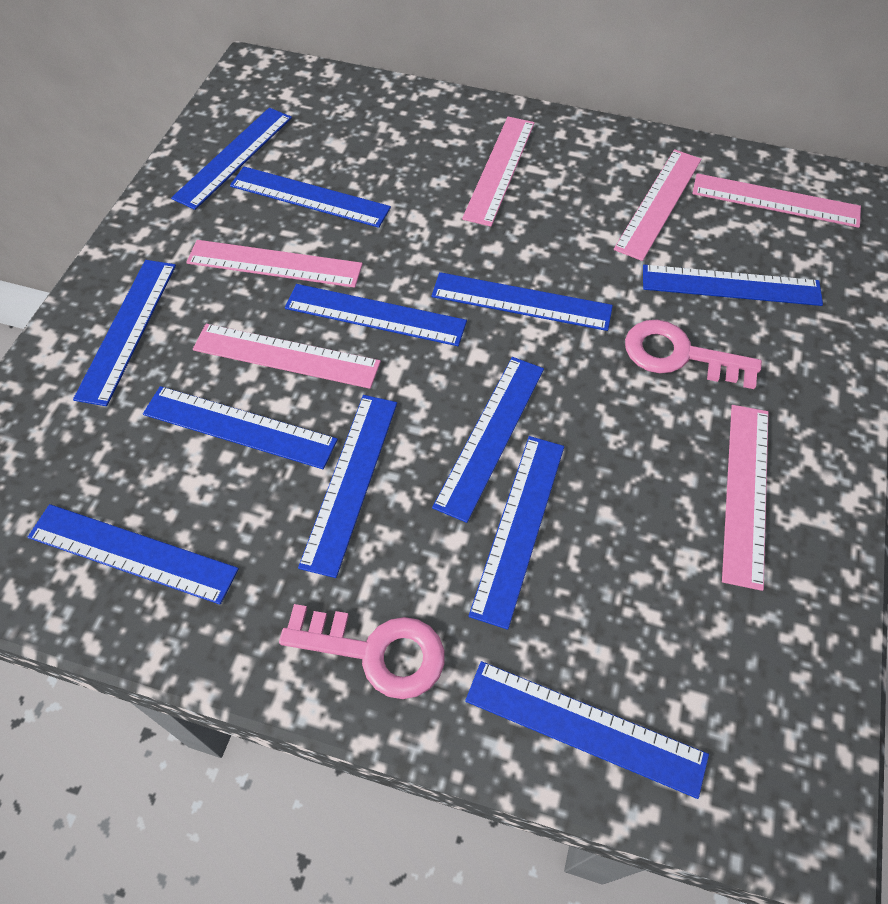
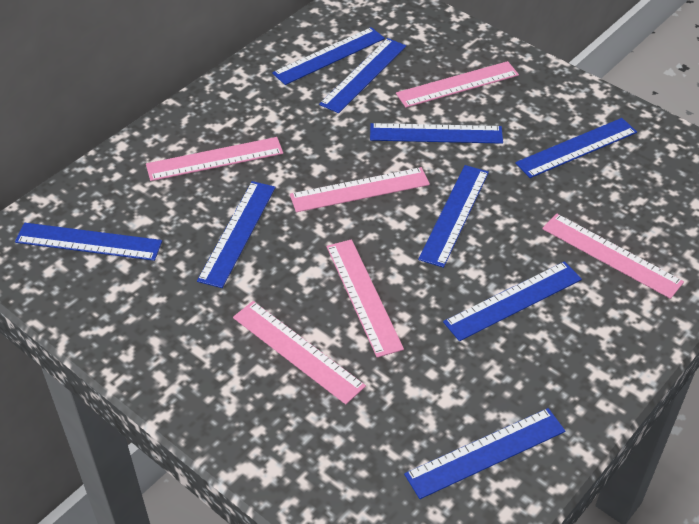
blue ruler: [28,504,239,605] [73,260,176,406] [143,386,338,469] [171,108,292,210] [230,166,391,228] [285,284,467,346] [298,395,397,578] [432,272,613,331] [432,357,544,523] [465,661,709,799] [469,436,564,630] [643,265,823,306] = 12 -> [15,223,162,261] [197,181,276,288] [272,27,385,85] [319,38,406,113] [370,123,503,144] [404,408,565,499] [418,165,489,268] [443,261,582,341] [515,118,637,178] = 9
pink key: [279,604,444,699] [625,320,762,389] = 2 -> none = 0

